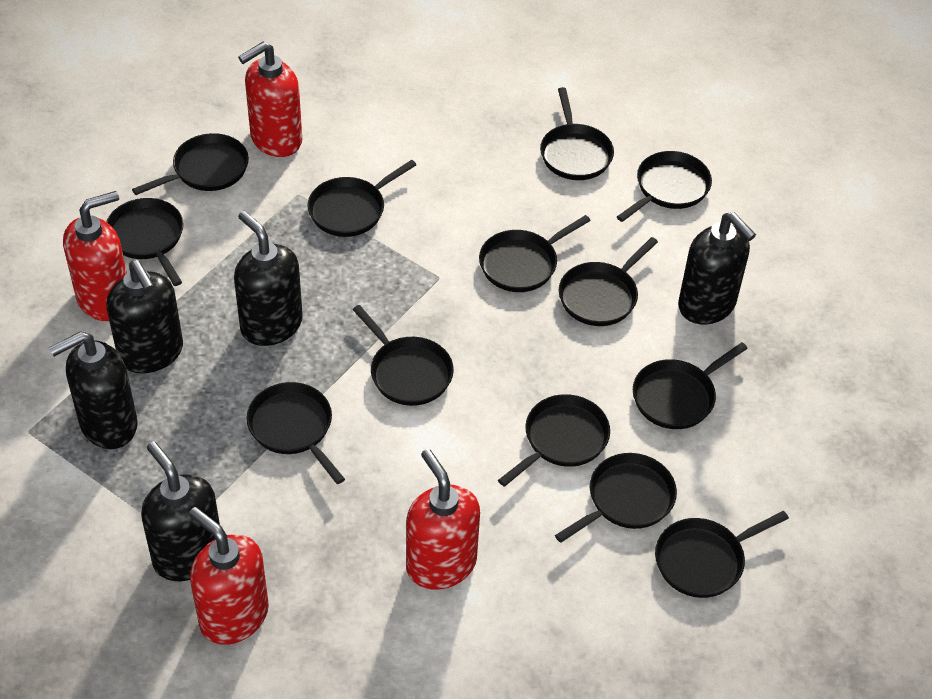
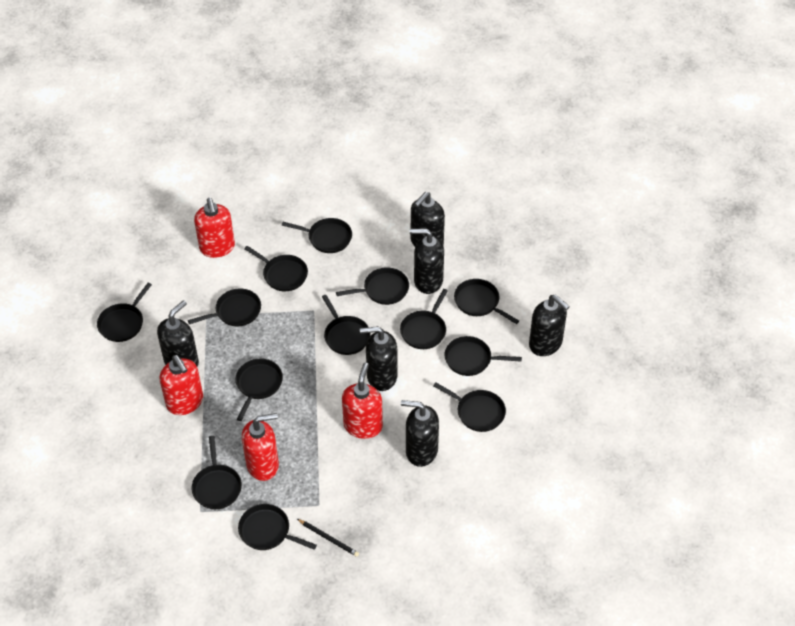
black pencil: none = 0 -> [297,519,359,557] = 1
black soap dispenser: [49,331,138,449] [106,260,183,373] [141,441,220,581] [234,211,303,346] [678,212,756,324] = 5 -> [157,300,199,367] [360,326,398,391] [401,400,439,467] [410,229,444,294] [411,192,445,246] [529,295,570,356] = 6

